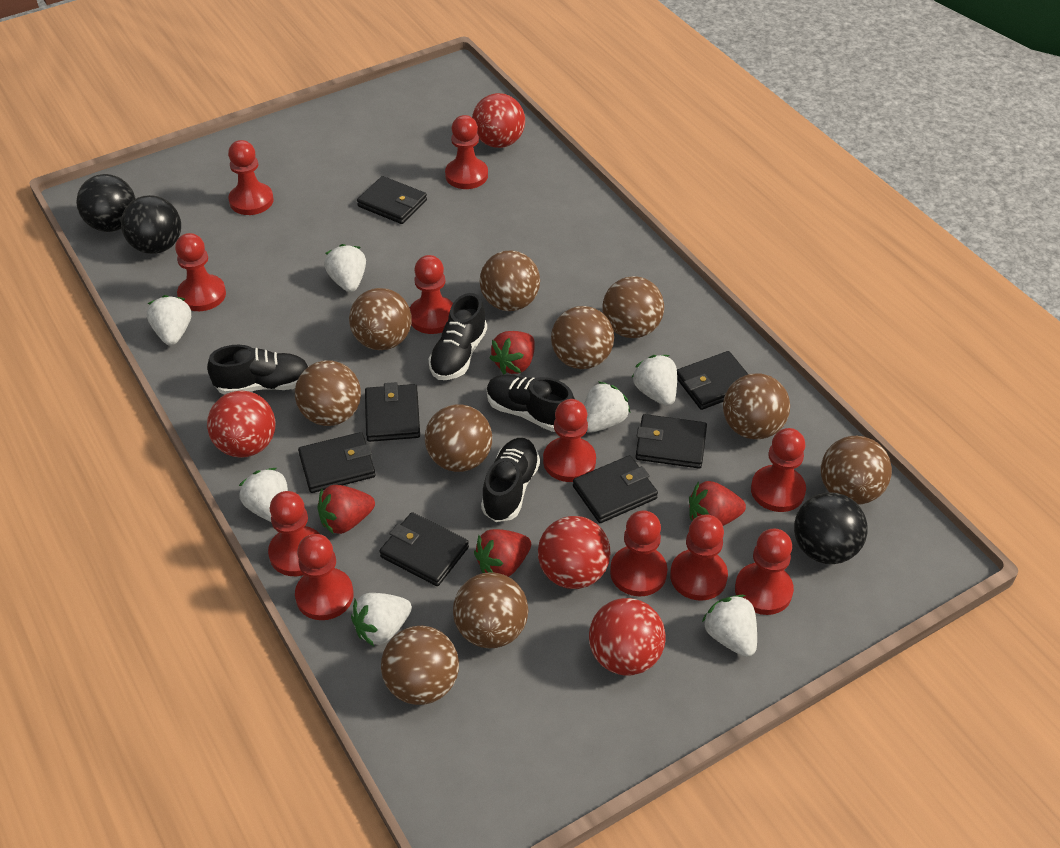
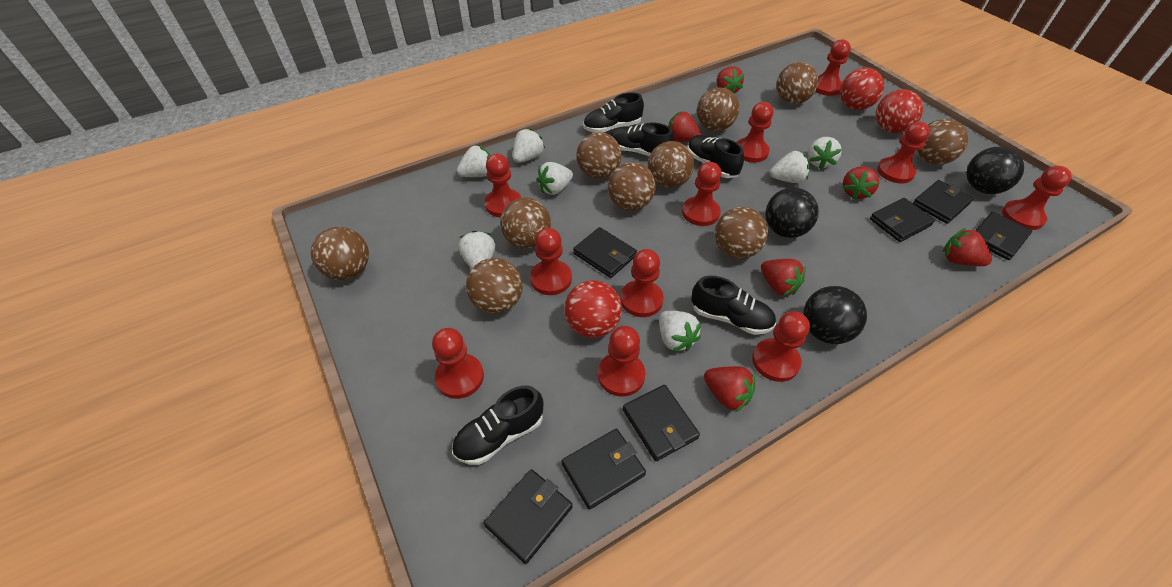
black shoe: [207,345,308,395] [428,293,487,380] [481,438,540,522] [487,374,575,432] = 4 -> [452,386,543,465] [583,92,644,133] [611,122,674,156] [687,135,744,178] [691,275,776,335] = 5
red ball: [207,391,276,458] [472,93,525,148] [538,516,610,589] [589,598,666,676] = 4 -> [564,280,622,338] [840,68,884,110] [876,89,924,133] = 3
red strawberry: [318,485,375,535] [474,529,531,577] [490,331,535,374] [689,481,746,526] = 4 -> [668,111,701,142] [704,366,755,412] [717,66,744,93] [761,259,806,296] [842,166,879,199] [943,228,992,266] = 6

